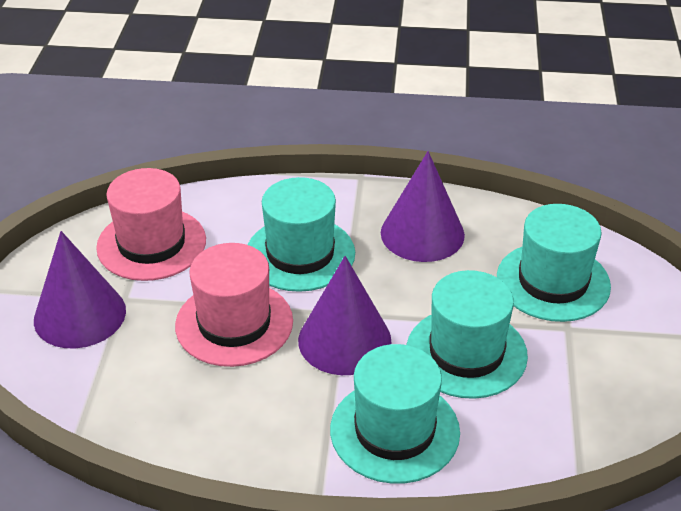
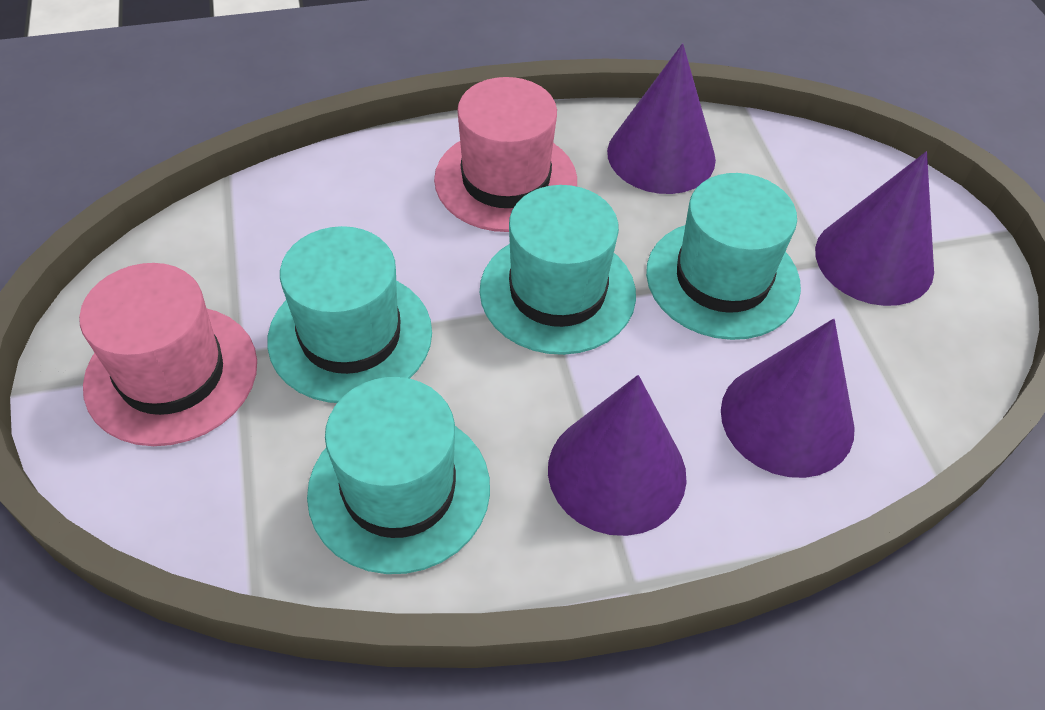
purple cone: [34,231,126,348] [298,256,391,375] [381,151,465,262] = 3 -> [548,375,687,536] [607,43,716,194] [721,319,855,478] [815,152,934,306] = 4

